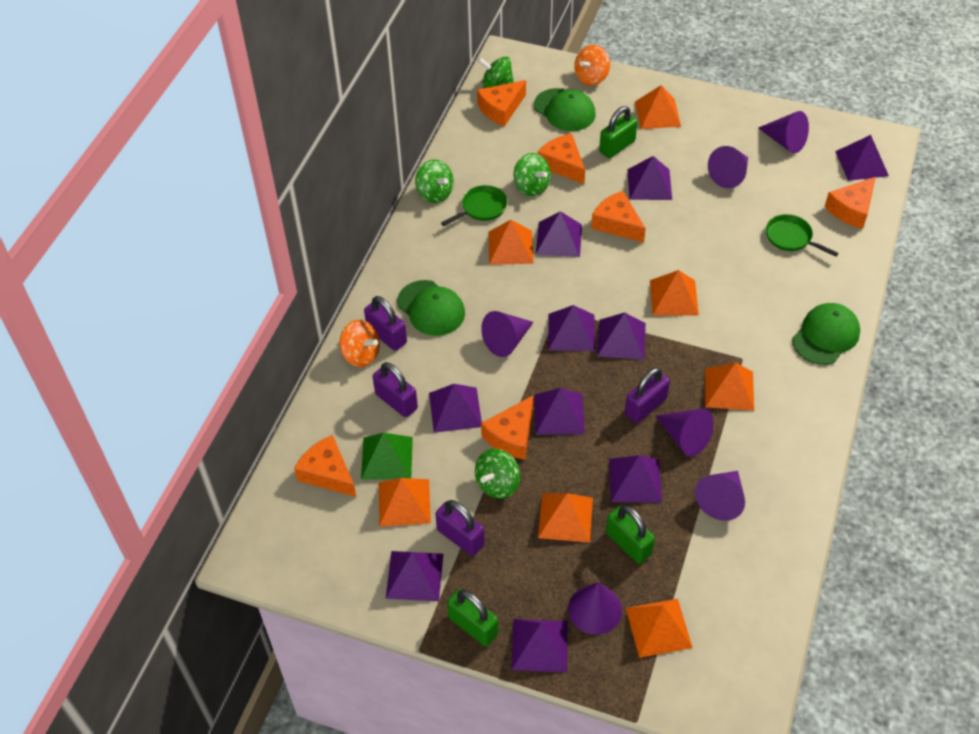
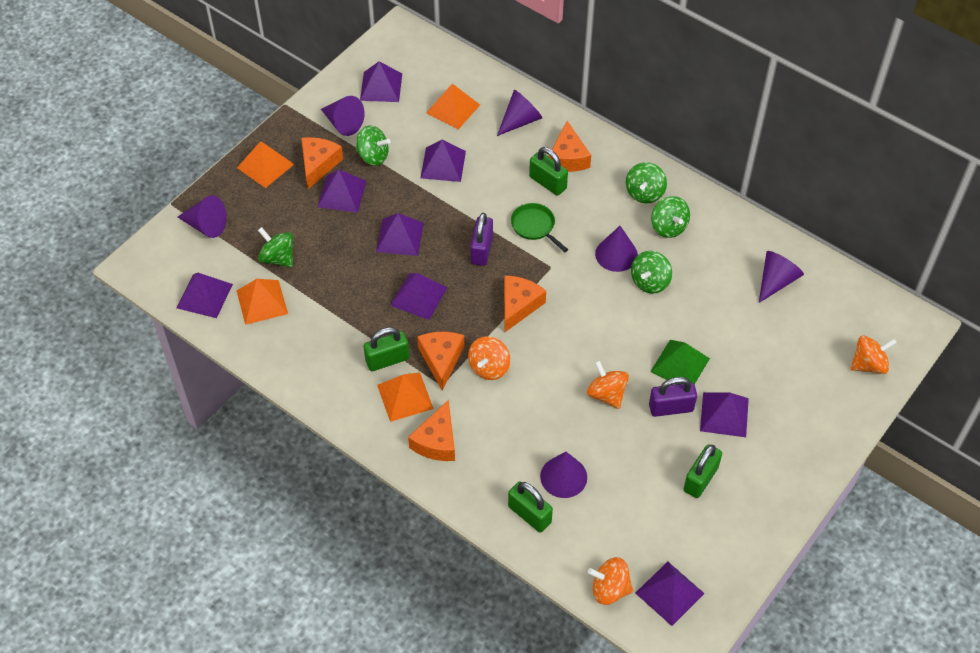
green cap: [397,280,465,336] [534,88,596,131] [792,303,860,365] = 3 -> none = 0
green padlock: [447,589,498,646] [599,106,638,158] [606,505,655,564] = 3 -> [364,327,410,371] [508,482,553,532] [529,147,568,195] [683,445,722,498] = 4
green pan: [441,185,507,226] [766,214,839,257] = 2 -> [511,203,568,252] = 1
green spinning top: [415,160,454,203] [475,449,520,499] [478,56,514,88] [514,153,551,196] = 4 -> [258,227,293,268] [356,125,391,166] [626,162,667,203] [631,251,672,294] [651,196,690,238] = 5
orange cheese: [294,435,356,497] [477,80,526,126] [481,396,533,460] [537,133,585,184] [591,191,646,243] [825,177,876,229] = 6 -> [301,137,343,189] [408,399,455,461] [417,332,465,390] [504,275,546,332] [548,121,591,172] = 5
orange pyramid: [379,478,431,527] [488,220,534,265] [538,493,593,543] [626,599,693,658] [635,85,681,129] [650,270,699,316] [705,363,754,411] = 7 -> [237,141,294,188] [237,279,288,325] [377,372,434,422] [426,84,480,130] = 4
orange spinning top: [340,320,380,367] [574,45,610,86] = 2 -> [468,336,510,380] [587,360,629,409] [588,557,633,605] [850,336,897,374] = 4
purple padlock: [364,296,407,351] [373,362,418,417] [435,500,485,556] [625,367,670,423] = 4 -> [470,213,493,266] [649,377,697,417] = 2
purple pyramid: [386,551,443,602] [429,384,482,433] [511,619,568,672] [534,388,585,435] [536,211,582,257] [548,305,595,351] [597,312,646,360] [609,455,662,503] [627,156,672,200] [835,135,889,181] = 10 -> [176,273,233,318] [318,169,367,213] [360,61,402,102] [376,213,424,256] [390,273,448,320] [421,140,466,182] [635,562,705,626] [700,392,749,437] = 8

